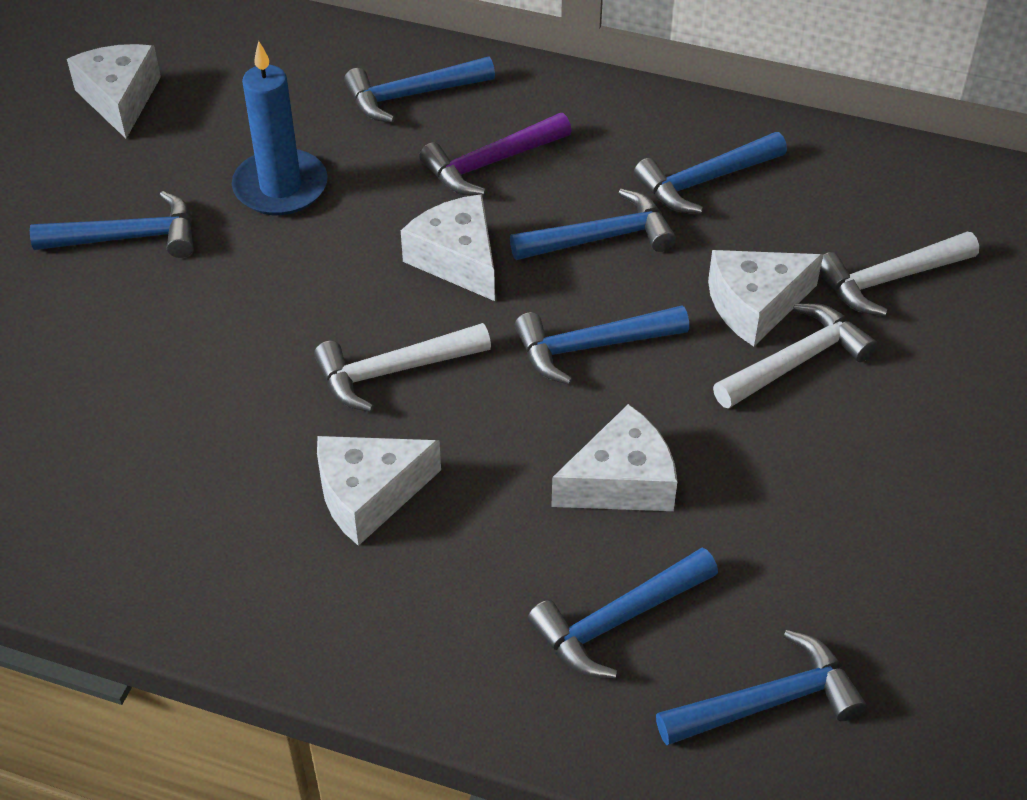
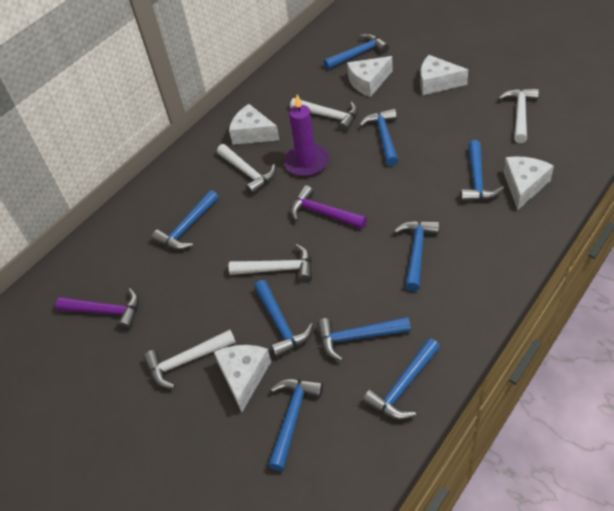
blue candle: [232,41,328,215] = 1 -> none = 0
blue hammer: [30,191,193,258] [344,57,495,123] [510,189,676,260] [514,305,689,385] [528,548,718,678] [634,132,787,213] [656,630,866,745] = 7 -> [152,190,219,250] [254,280,313,358] [268,379,323,471] [317,317,411,361] [324,34,389,70] [359,109,399,166] [363,338,440,420] [394,221,439,291] [461,140,504,202] = 9
purple candle: none = 0 -> [284,95,330,177] = 1
purple hammer: [419,113,572,195] = 1 -> [56,288,139,330] [290,185,367,229] = 2
white hammer: [314,323,491,412] [713,303,877,409] [819,232,979,316] = 3 -> [143,330,236,389] [217,144,276,195] [229,244,312,283] [290,98,358,132] [499,88,539,143] = 5

